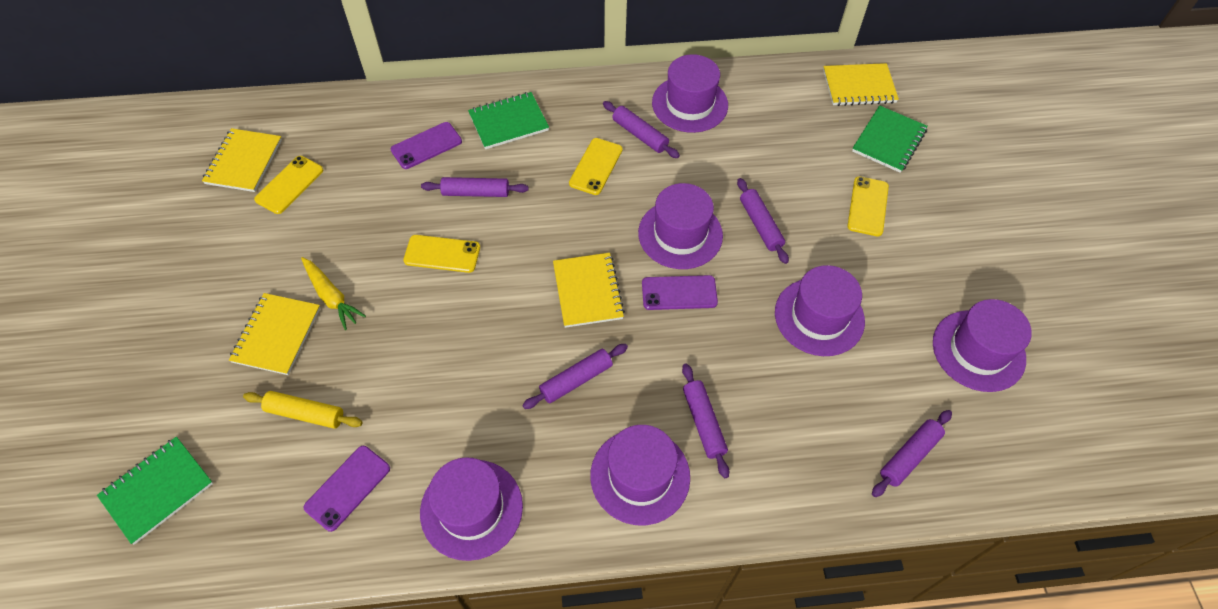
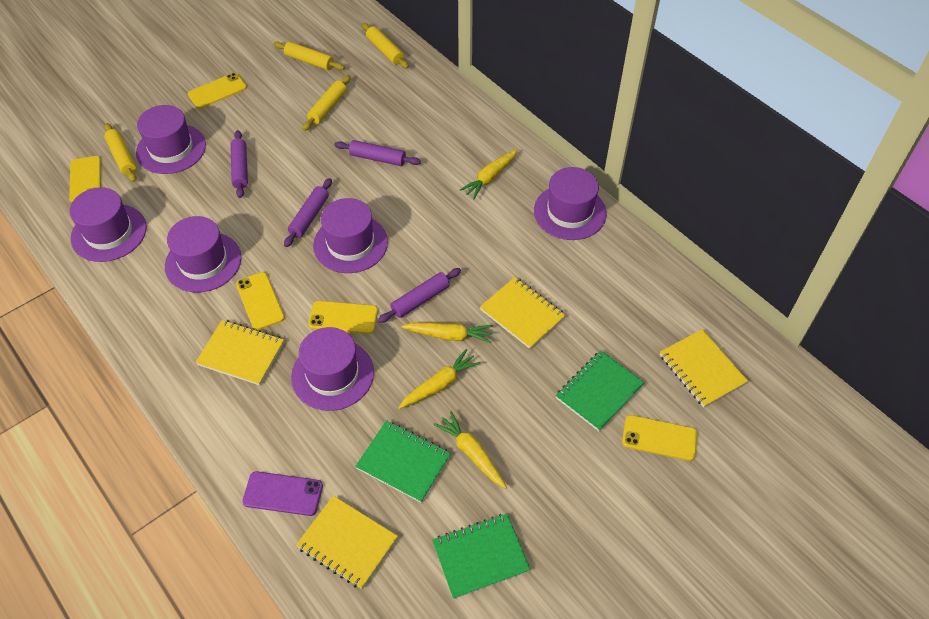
purple phone: [303,446,390,532] [391,122,462,169] [642,275,718,310] = 3 -> [242,471,323,516] = 1
purple rolling pin: [421,177,529,197] [522,344,628,409] [603,101,680,158] [682,364,729,478] [737,178,789,264] [872,410,952,497] = 6 -> [230,130,248,198] [284,178,332,247] [334,140,421,166] [378,268,461,323] = 4
yellow carrot: [301,257,366,330] = 1 -> [398,349,480,409] [401,323,493,343] [434,411,507,489] [460,149,518,199] = 4
yellow phone: [254,156,323,214] [403,235,480,273] [569,138,623,195] [847,176,889,237] = 4 -> [69,156,101,203] [188,73,247,109] [236,272,285,330] [308,301,378,334] [622,415,698,461] = 5
yellow rolling pin: [243,391,363,429] = 1 -> [104,123,137,182] [273,42,345,70] [303,75,351,131] [362,23,409,69] = 4

